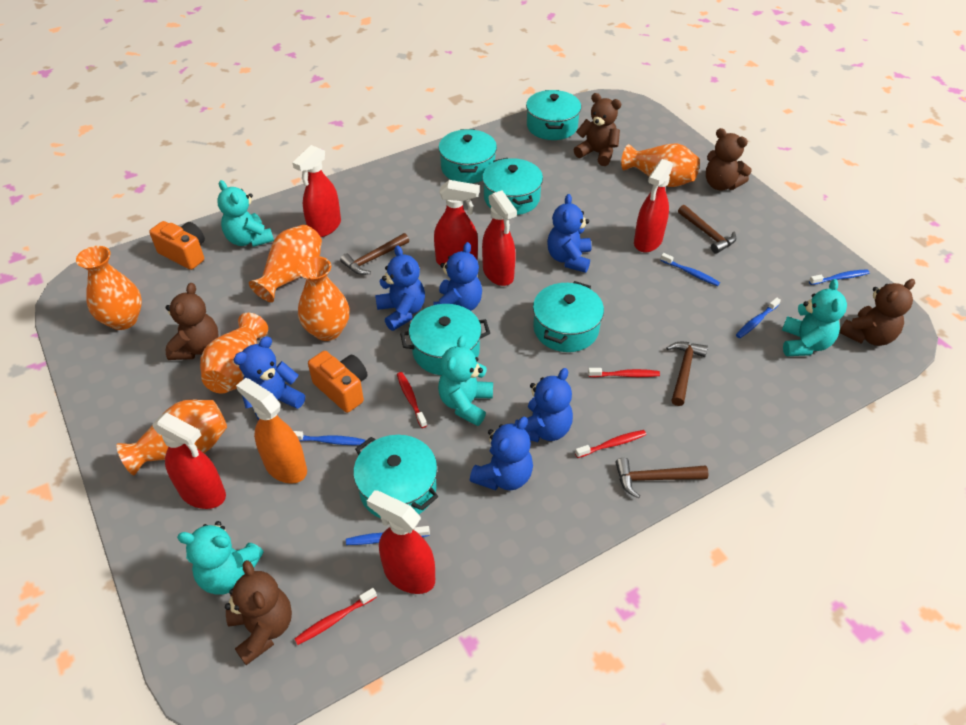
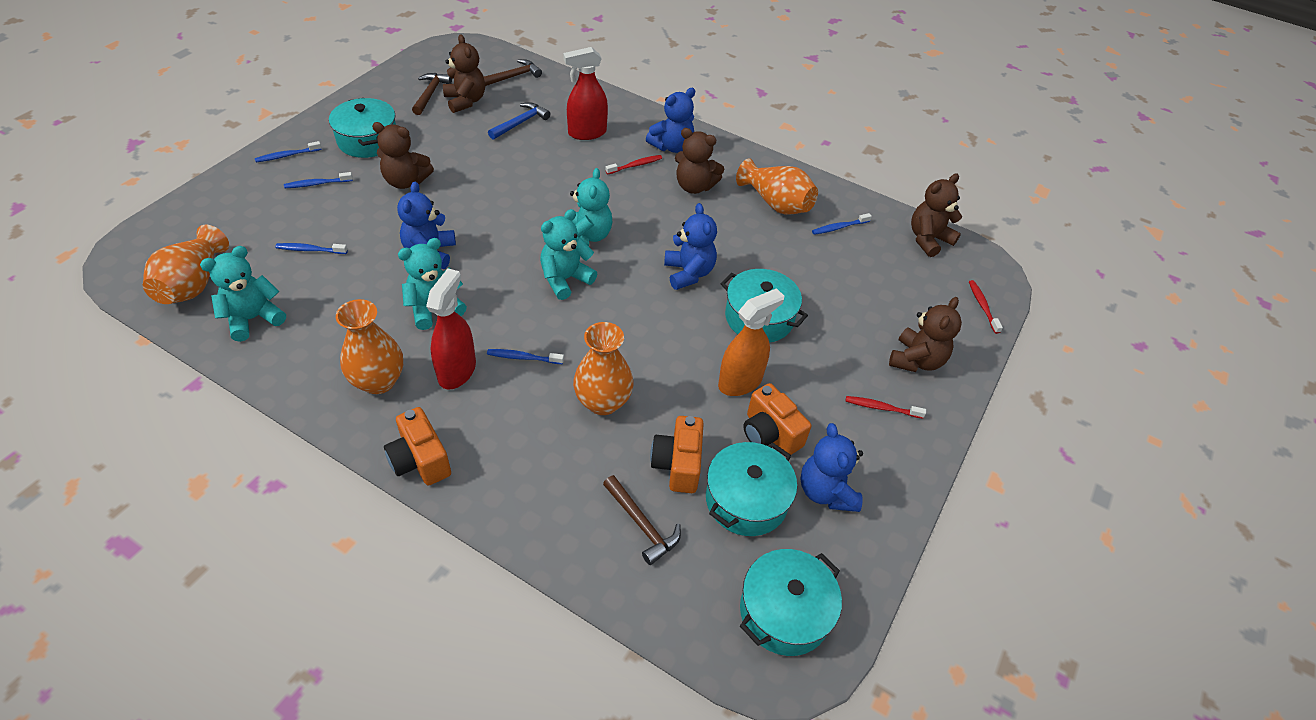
blue hammer: none = 0 -> [488,102,550,139] = 1
blue teddy bear: [234,336,305,420] [375,245,425,331] [434,242,482,311] [470,417,533,490] [515,368,573,442] [547,194,591,273] = 6 -> [397,181,456,269] [646,88,695,153] [664,203,717,290] [800,423,863,512] = 4
brown hammer: [340,233,409,275] [615,458,708,499] [666,341,708,406] [678,205,736,254] = 4 -> [412,73,452,115] [484,59,542,86] [603,475,681,565] = 3
orange camera: [149,221,205,270] [308,351,367,413] = 2 -> [384,407,451,486] [650,416,704,493] [743,383,811,455] = 3
orange vase: [76,246,142,330] [116,399,227,475] [200,313,268,394] [249,225,322,302] [297,256,350,341] [621,143,700,187] = 6 -> [143,225,229,304] [336,299,403,394] [573,322,634,415] [736,158,818,215] = 4
red spray bottle: [152,412,226,509] [292,145,341,237] [367,490,435,594] [434,180,480,265] [482,190,517,286] [634,159,673,252] = 6 -> [426,268,476,390] [563,47,608,140] = 2
red toothbrush: [295,588,377,645] [397,372,427,428] [575,430,646,458] [588,368,660,377] = 4 -> [606,155,662,174] [846,396,926,419] [969,280,1003,334] = 3
turquoise pot: [353,435,438,518] [400,304,490,375] [438,129,497,183] [482,158,543,215] [526,90,581,140] [533,281,604,352] = 6 -> [329,98,396,158] [706,442,797,536] [721,269,808,343] [740,549,842,656] = 4

